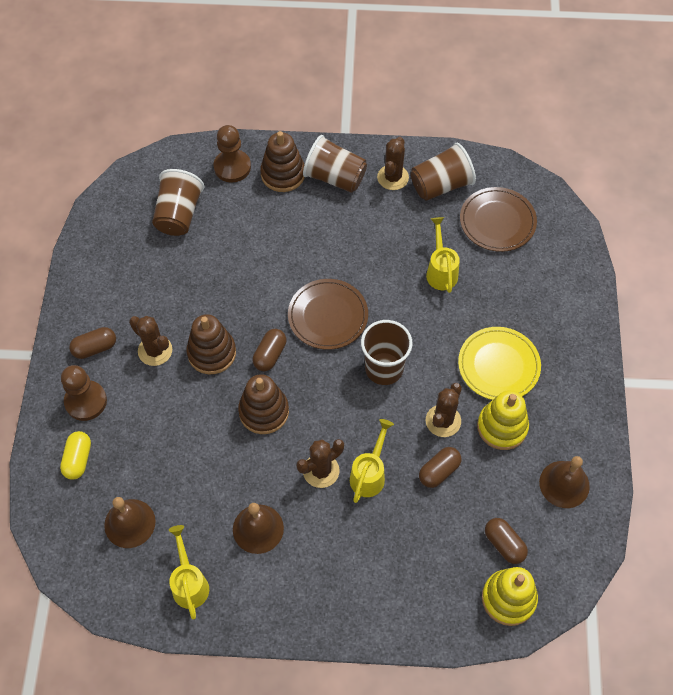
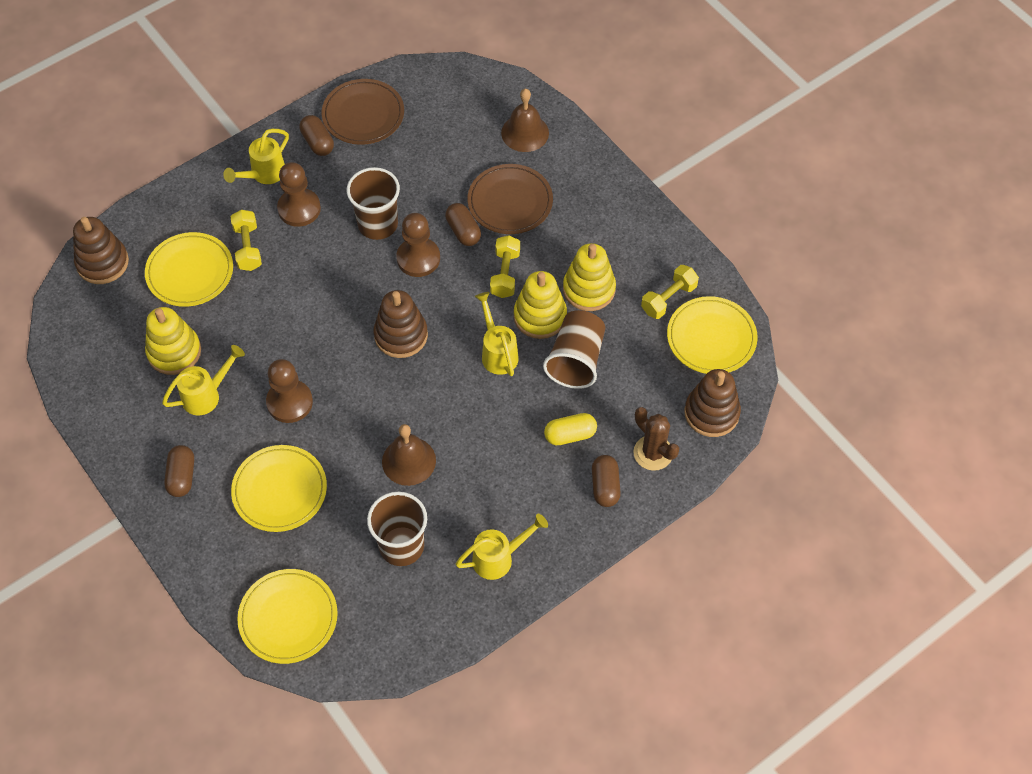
brown bell: [104,497,156,548] [233,503,284,554] [539,456,590,508] = 3 -> [382,424,436,486] [501,89,549,152] = 2
brown cactus: [129,316,172,366] [297,439,344,488] [377,137,409,190] [426,383,462,437] = 4 -> [633,407,679,471] = 1
brown cup: [152,169,204,236] [303,135,367,193] [361,320,412,385] [411,143,476,201] = 4 -> [347,167,400,240] [367,492,427,566] [543,310,605,389] = 3
brown pawn: [61,365,107,421] [214,125,251,183] = 2 -> [266,359,313,423] [277,162,321,227] [396,213,440,277] = 3
yellow dumbbell: none = 0 -> [231,210,262,271] [490,235,520,298] [641,265,699,319] = 3
yellow plate: [458,327,541,400] = 1 -> [145,232,233,307] [231,445,327,532] [237,569,338,664] [667,296,758,374] = 4
yellow stacking toy: [477,390,529,450] [482,567,538,626] = 2 -> [145,307,201,375] [514,271,567,339] [563,243,616,311] = 3
yellow watering can: [169,525,209,619] [350,419,394,503] [426,217,460,293] = 3 -> [162,345,245,416] [223,129,289,184] [456,513,548,580] [475,292,519,376] = 4

